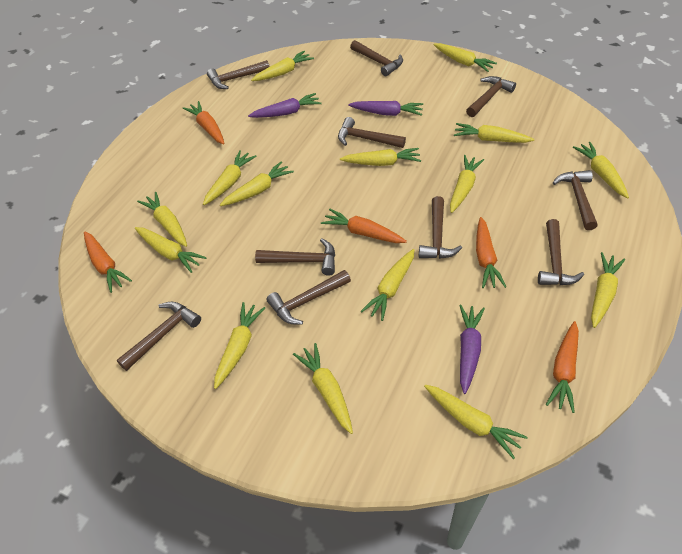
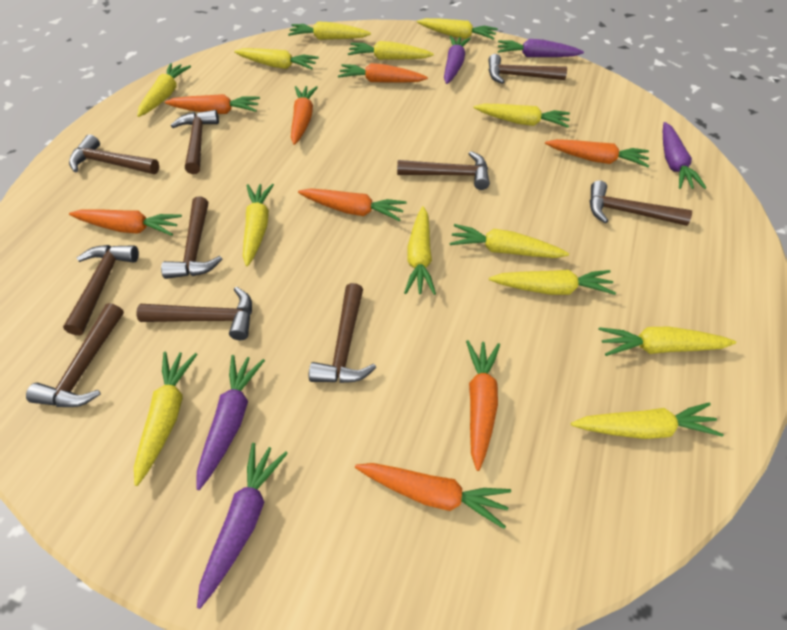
orange carrot: [84,232,132,293] [182,101,224,144] [321,209,407,243] [476,217,506,288] [546,321,579,413] = 5 -> [69,209,182,236] [165,94,260,114] [291,86,318,145] [298,188,406,221] [338,63,428,83] [355,463,511,529] [466,340,500,471] [545,139,649,167] = 8
purple carrot: [248,93,322,118] [348,101,423,116] [459,305,485,394] = 3 -> [196,355,265,490] [197,443,288,609] [444,36,471,84] [498,39,584,57] [663,122,706,189] = 5
yellow carrot: [135,227,207,273] [137,192,187,247] [203,150,257,205] [214,302,265,389] [220,161,294,206] [251,51,314,81] [293,343,353,434] [340,148,421,166] [361,249,415,321] [424,385,528,459] [434,43,497,72] [450,155,484,213] [454,123,534,143] [573,142,629,198] [591,252,625,328] = 15 -> [134,352,197,486] [137,63,191,117] [234,48,319,69] [243,184,274,266] [288,21,371,40] [348,41,434,60] [404,206,436,295] [417,18,498,40] [450,224,569,258] [473,104,570,128] [489,270,616,295] [571,403,724,439] [599,327,736,356] = 13

